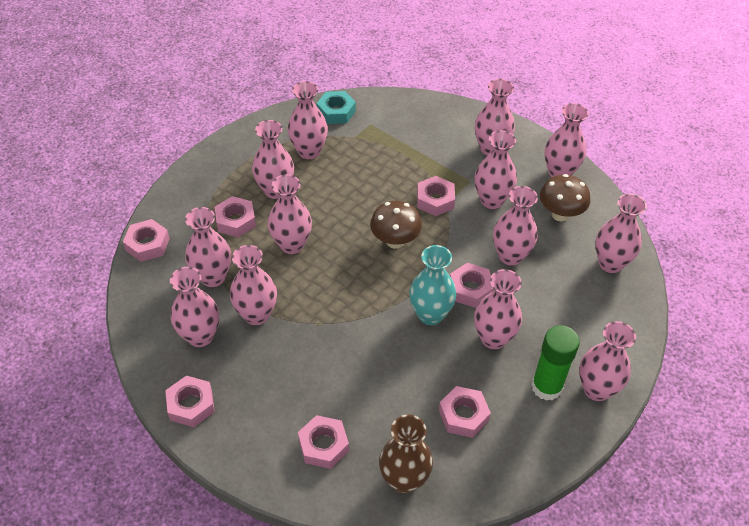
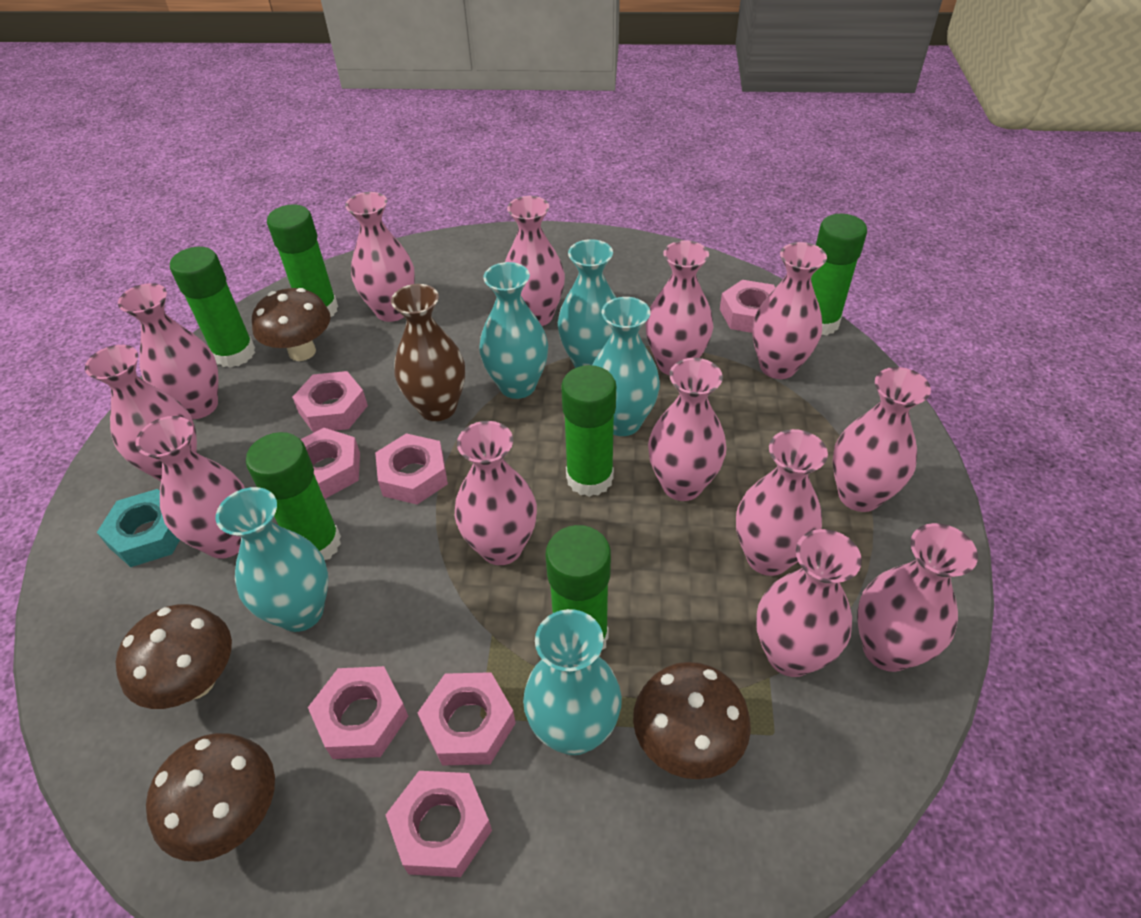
brown mushroom: [370,201,422,249] [540,174,590,222] = 2 -> [116,604,232,709] [146,733,275,862] [252,288,331,361] [633,662,751,779] = 4
green glue stick: [531,325,580,401] = 1 -> [170,247,255,368] [246,432,341,560] [267,204,338,317] [545,525,611,656] [561,365,616,497] [811,214,867,335] = 6
turquoise vase: [409,245,456,325] = 1 -> [216,487,328,632] [479,262,548,399] [523,609,622,755] [558,239,616,368] [592,297,660,436] = 5

